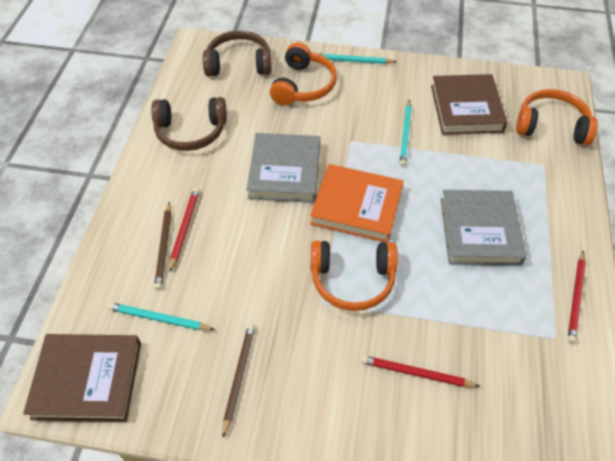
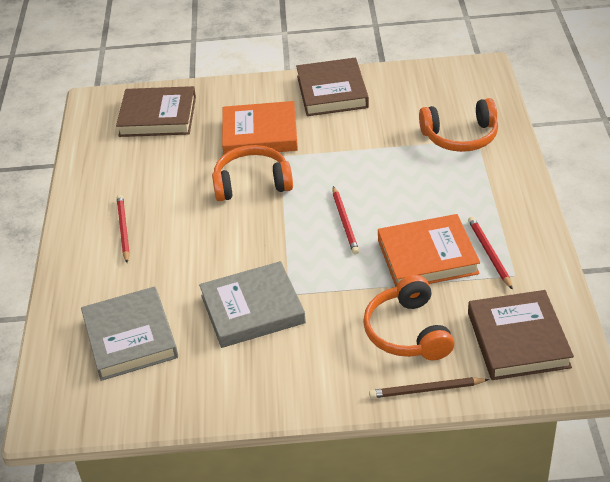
brown book: [23,334,141,422] [431,74,507,135] = 2 -> [116,86,196,137] [296,58,369,116] [468,290,574,380] = 3
brown headphones: [151,97,227,151] [203,30,272,77] = 2 -> none = 0
brown pencil: [154,202,171,290] [223,323,255,438] = 2 -> [369,377,489,398] = 1
orange book: [310,164,404,243] = 1 -> [222,101,298,155] [378,214,480,287] = 2
turquoise pencil: [107,302,215,330] [319,53,396,64] [400,99,412,167] = 3 -> none = 0

